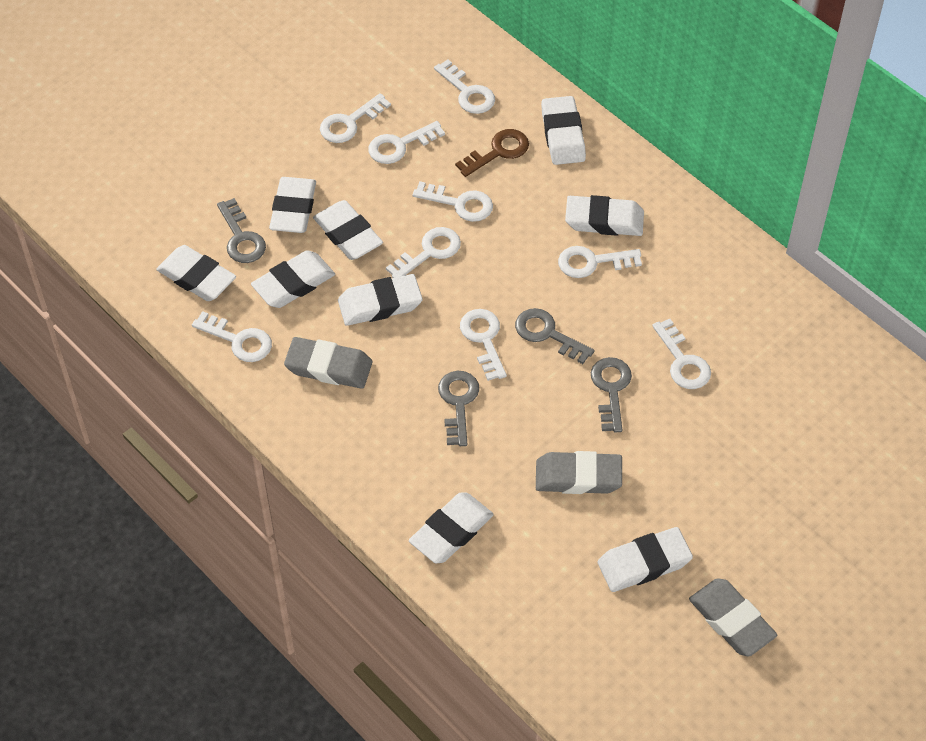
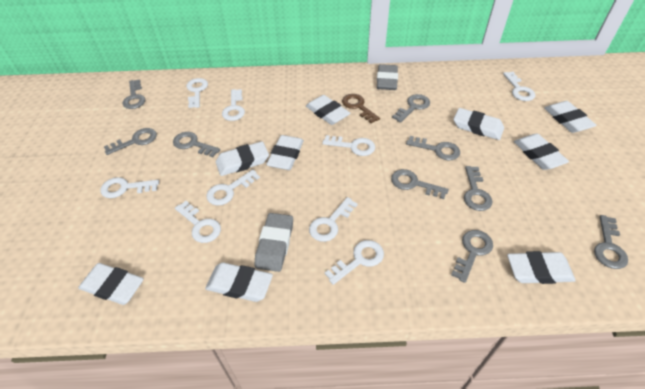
grey eraser: [284,337,372,389] [536,451,622,494] [689,578,777,656] = 3 -> [255,213,293,272] [377,64,398,90] = 2
grey key: [217,198,266,263] [438,371,479,446] [515,308,594,364] [591,357,632,432] = 4 -> [104,128,157,155] [123,79,145,109] [173,132,220,157] [391,169,449,199] [392,94,430,123] [406,136,460,160] [451,230,493,283] [464,166,493,211] [594,215,628,269] = 9

